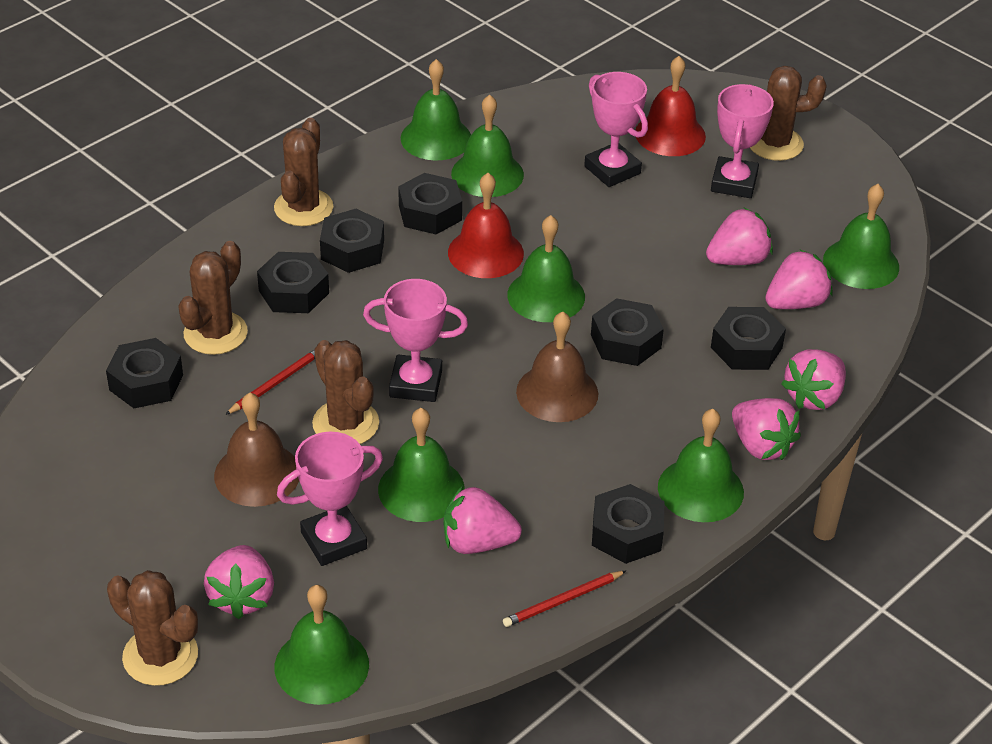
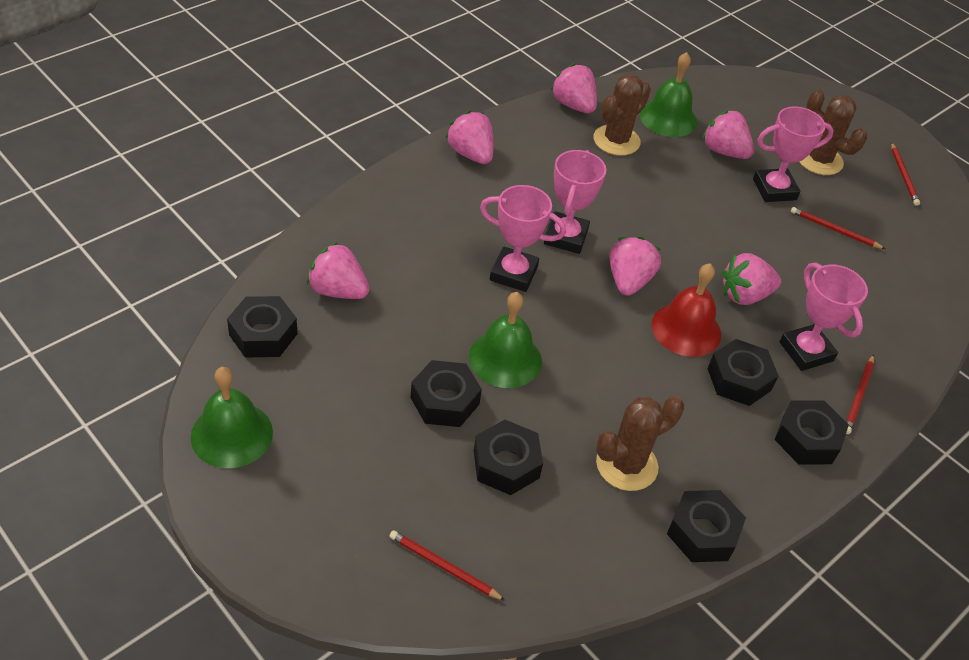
black nut: [106,338,183,408] [257,252,329,313] [320,209,384,273] [398,173,462,234] [591,298,664,366] [592,484,665,564] [711,307,786,370] = 7 -> [227,296,298,358] [410,360,482,427] [474,420,543,495] [667,490,746,562] [707,339,779,406] [774,400,849,465] = 6
brown bell: [214,393,299,507] [516,311,598,422] = 2 -> none = 0
brown cactus: [107,570,198,686] [178,241,248,355] [274,118,333,226] [312,340,379,444] [750,66,827,161] = 5 -> [593,74,651,156] [596,396,684,491] [799,89,867,175] = 3
green bell: [275,585,369,705] [378,408,465,522] [400,59,471,160] [451,95,524,197] [507,215,585,322] [658,409,744,522] [823,184,899,289] = 7 -> [191,367,273,468] [469,292,542,388] [640,52,697,137] = 3
red bell: [448,173,524,278] [636,56,706,156] = 2 -> [652,264,721,357] = 1
red pencil: [225,350,315,415] [503,571,626,627] = 2 -> [389,530,506,601] [791,207,885,249] [846,354,874,434] [891,142,920,206] = 4

